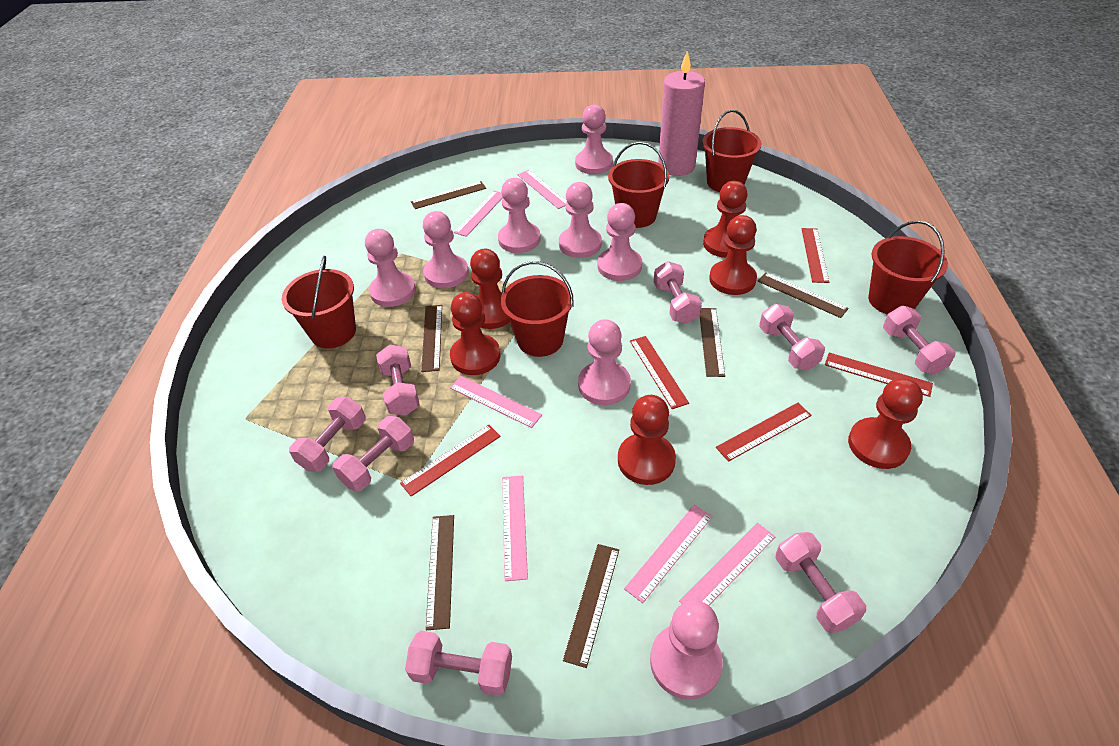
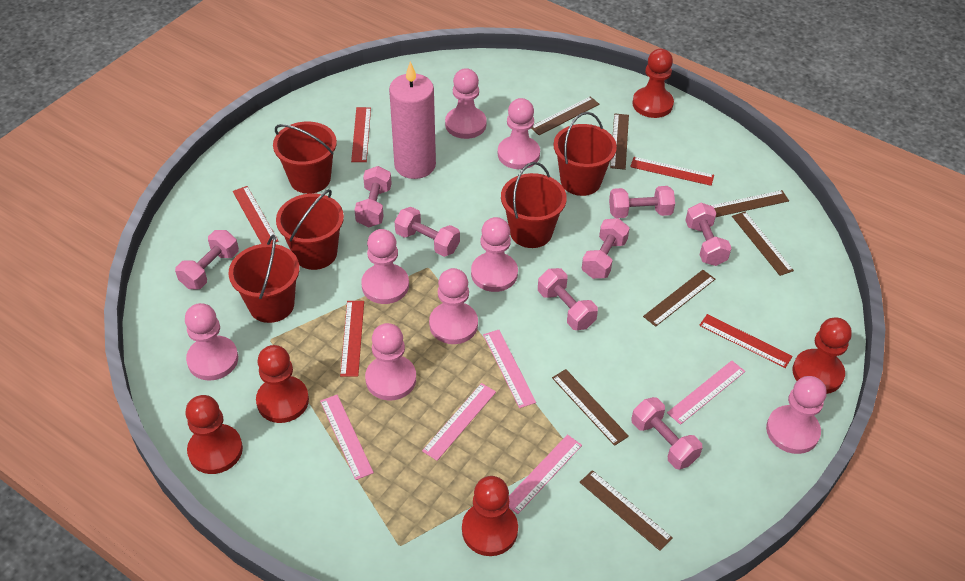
brown ruler: [411,181,486,209] [421,305,442,372] [426,515,454,630] [563,544,619,668] [700,308,725,377] [758,272,849,318] = 6 -> [531,96,600,135] [552,369,629,446] [580,470,673,551] [610,114,629,170] [643,270,715,327] [710,190,789,217] [732,212,794,276] = 7
pink ruler: [450,376,542,428] [454,191,503,237] [502,475,528,581] [517,170,567,209] [624,504,713,603] [679,523,776,605] = 6 -> [320,395,374,480] [422,383,496,461] [483,330,536,408] [509,434,582,514] [667,360,745,425] = 5
red pawn: [450,292,500,375] [470,249,510,329] [618,395,676,485] [703,181,748,258] [709,215,757,295] [848,378,923,469] = 6 -> [185,395,243,474] [256,345,309,423] [462,476,518,556] [632,49,674,118] [792,317,852,394] = 5

